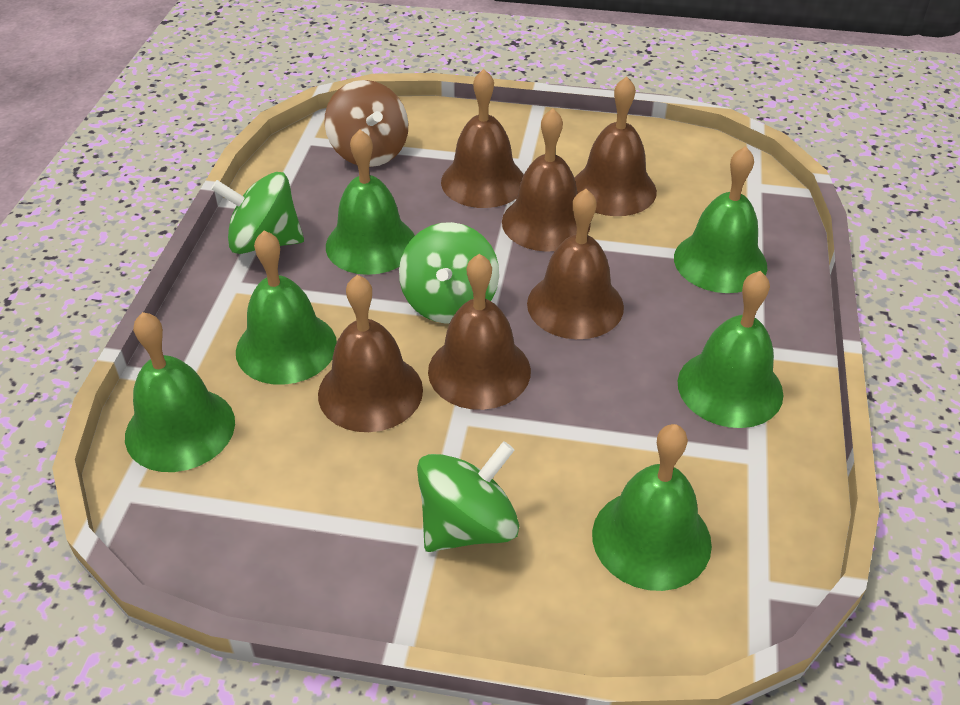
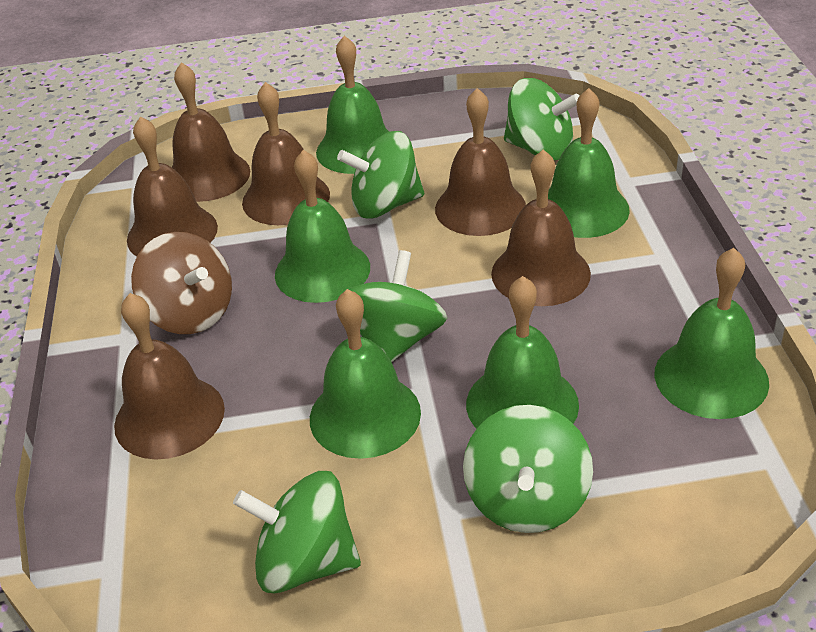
green spinning top: [211,172,304,254] [399,222,499,324] [417,441,519,552] = 3 -> [233,471,361,593] [337,131,424,219] [344,250,447,362] [463,405,593,533] [504,78,579,160] = 5

